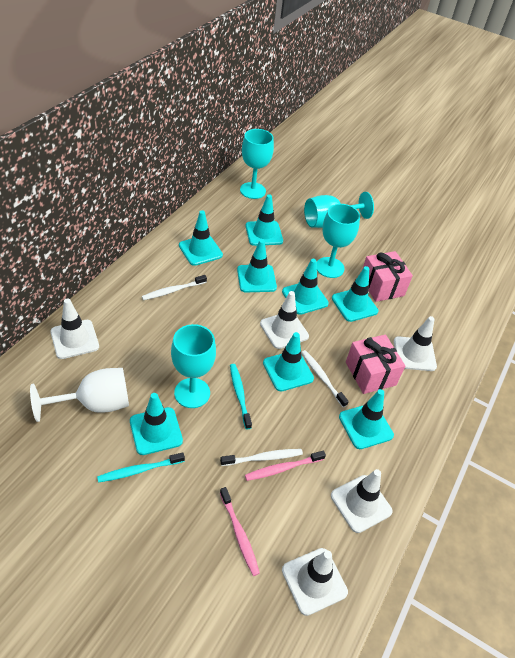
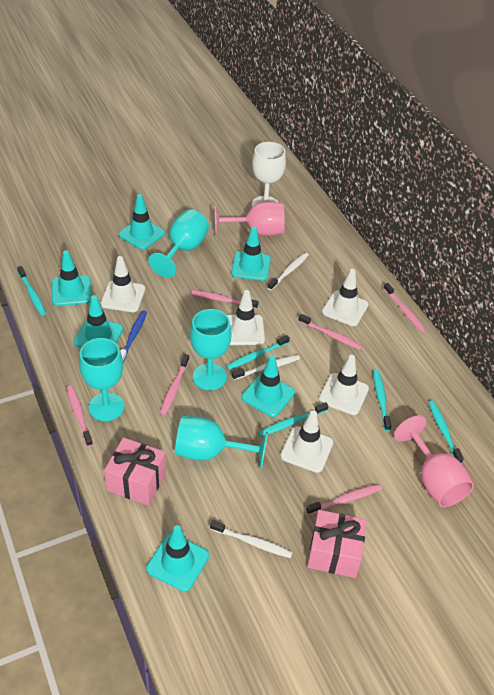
blue toothbrush: none = 0 -> [120,310,147,362] = 1
pink goblet: none = 0 -> [214,202,285,236] [394,415,474,507] = 2
pink toothbrush: [220,487,260,576] [245,451,326,481] = 2 -> [67,385,93,447] [160,354,189,415] [191,290,259,309] [298,314,362,350] [306,484,382,515] [383,283,426,333] = 6
turquoise toothbrush: [97,452,185,483] [230,364,252,430] = 2 -> [17,266,46,316] [226,335,290,370] [258,402,328,437] [373,370,391,431] [428,400,464,463] = 5
turquoise traffic cone: [130,393,183,455] [179,210,223,266] [237,239,277,292] [245,194,283,246] [263,332,314,391] [282,259,329,315] [332,266,378,322] [339,389,394,449] = 8 -> [52,250,91,306] [73,295,123,348] [119,194,165,250] [146,525,209,592] [231,226,271,281] [242,355,295,417] = 6

